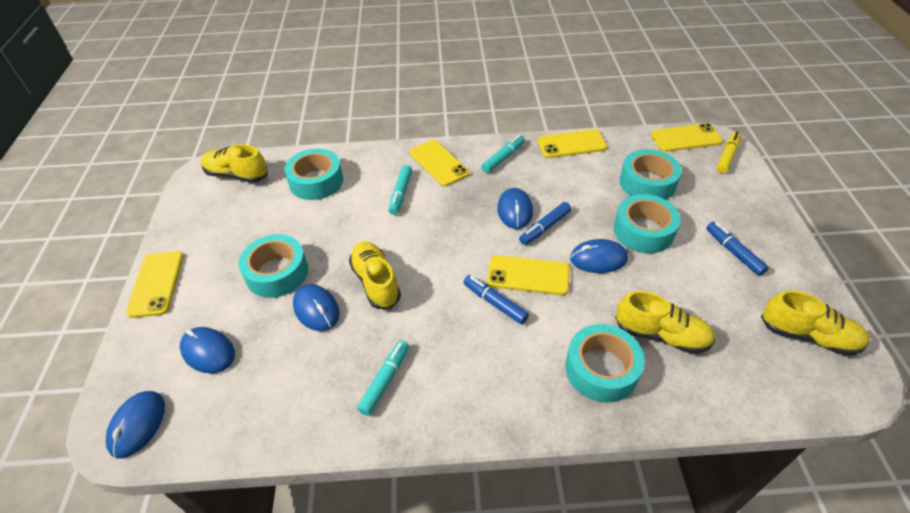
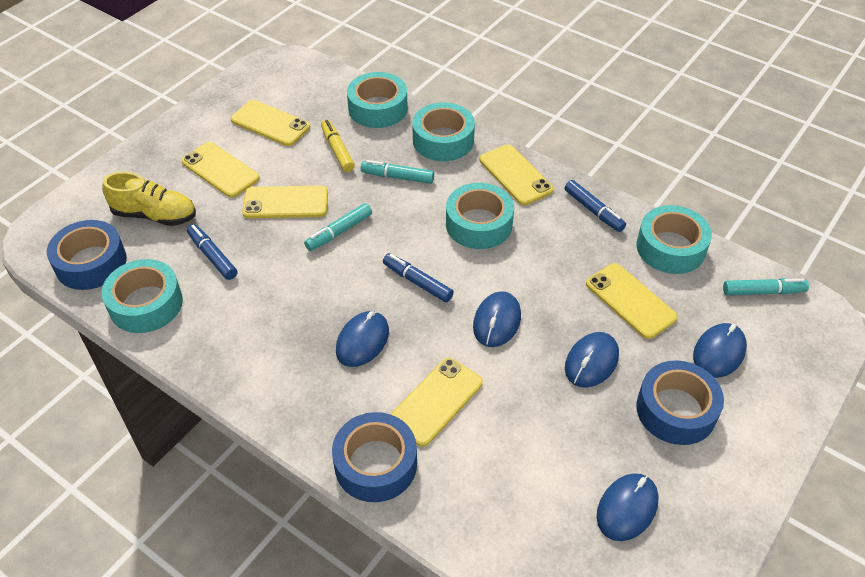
blue tape: none = 0 -> [47,220,127,290] [332,412,417,502] [636,360,724,445] = 3
yellow phone: [126,251,183,318] [410,140,469,187] [487,255,570,295] [537,129,607,158] [651,123,723,152] = 5 -> [181,142,260,198] [231,100,310,146] [242,186,328,218] [391,358,483,447] [479,144,553,205] [586,263,678,339] = 6
yellow shoe: [201,144,268,183] [349,241,401,309] [615,291,715,354] [761,290,870,356] = 4 -> [102,172,196,226] = 1

